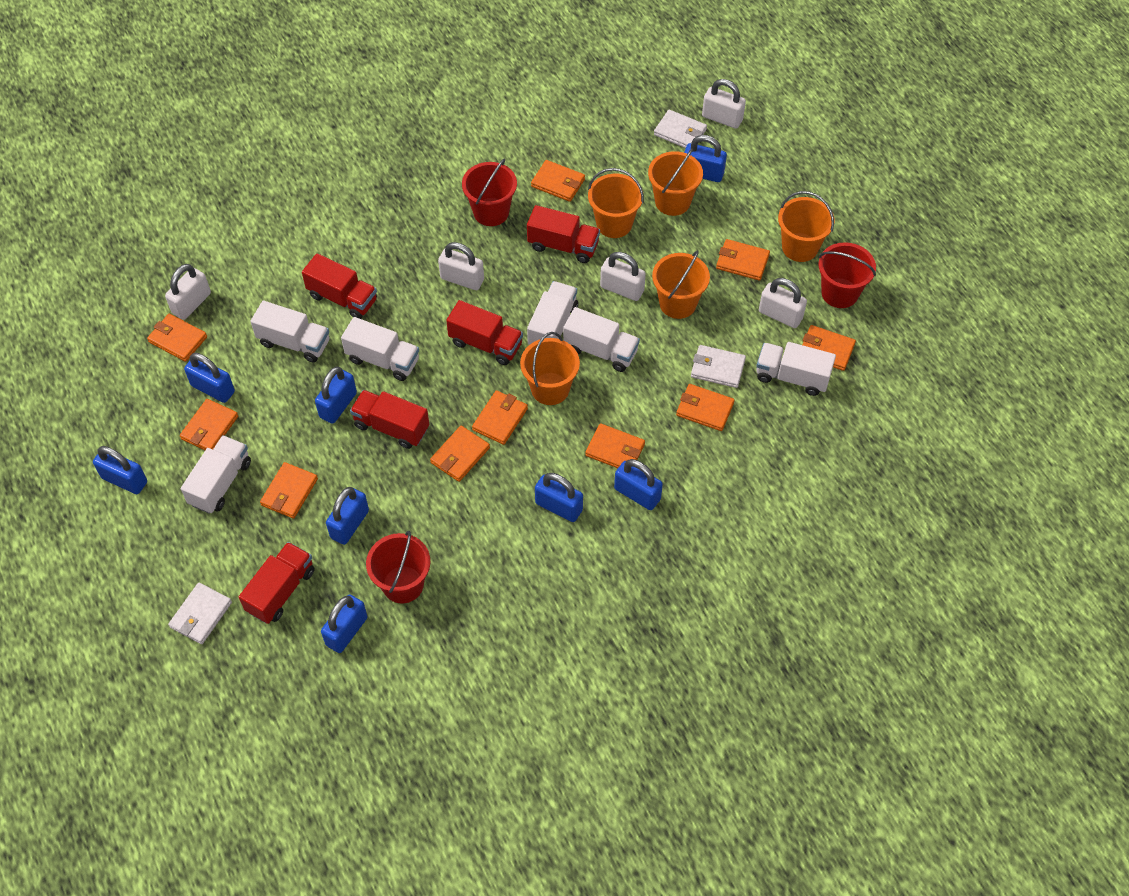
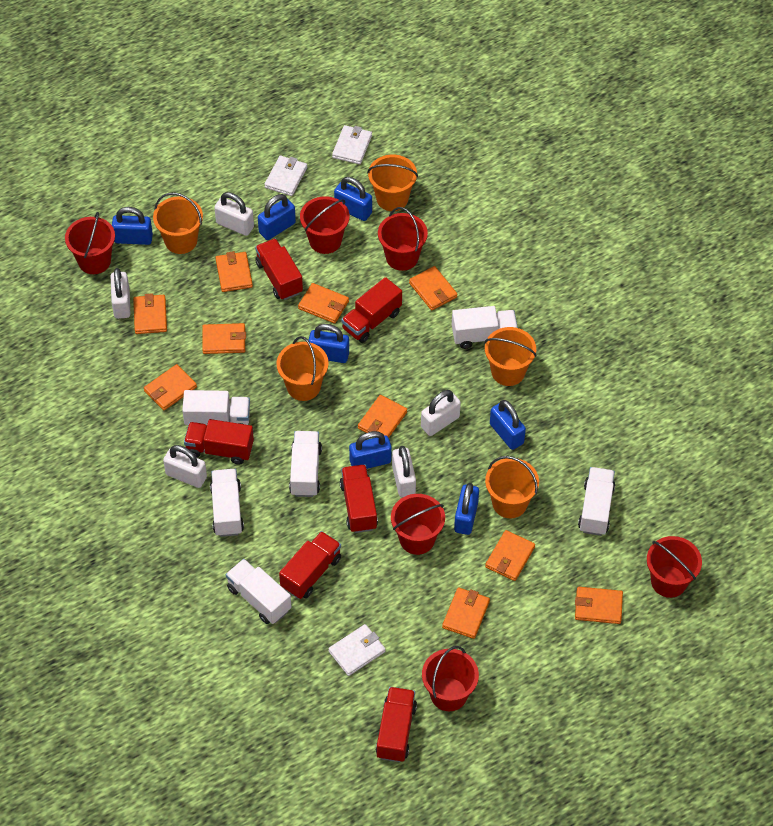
blue padlock: [93,446,147,494] [184,353,235,403] [315,367,357,424] [321,594,367,653] [326,487,369,545] [535,473,583,522] [614,459,663,510] [684,135,727,182] = 8 -> [112,207,153,245] [258,194,296,240] [308,324,349,363] [334,177,372,221] [349,431,392,469] [454,483,479,535] [490,400,526,450] = 7
red bucket: [366,531,431,604] [462,159,517,226] [819,242,876,308] = 3 -> [65,212,115,274] [300,196,349,254] [378,207,428,271] [391,494,445,555] [422,646,479,711] [647,536,702,598] = 6
red truck: [239,542,315,624] [302,253,377,319] [350,390,429,449] [446,300,523,365] [527,205,600,263] = 5 -> [184,419,254,464] [255,238,303,300] [279,531,341,599] [340,464,378,533] [341,277,402,343] [376,687,417,762] = 6

